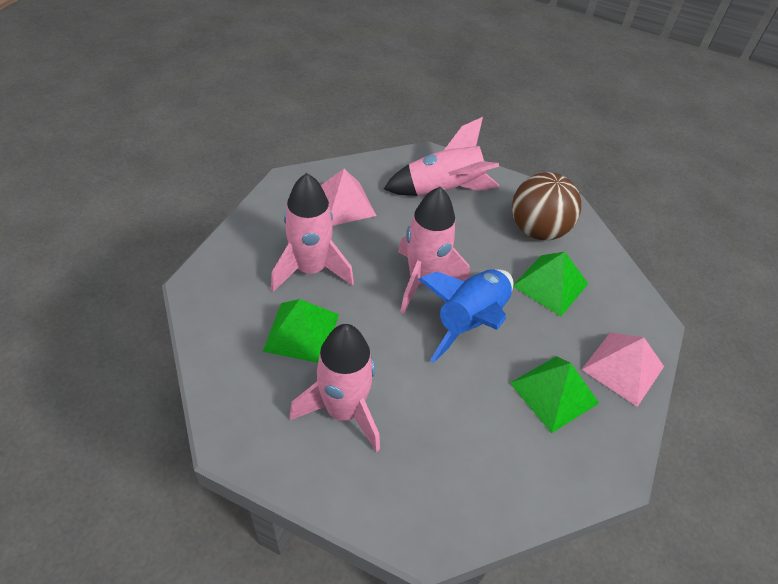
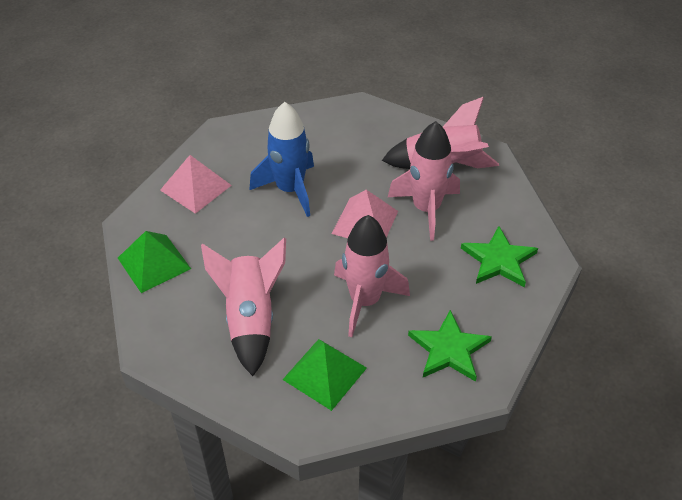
brown ball: [512,172,581,241] = 1 -> none = 0
green pyramid: [263,299,339,363] [510,356,599,433] [513,252,588,316] = 3 -> [118,231,191,293] [282,339,367,411] = 2
green star: none = 0 -> [408,310,492,382] [461,226,538,287] = 2

